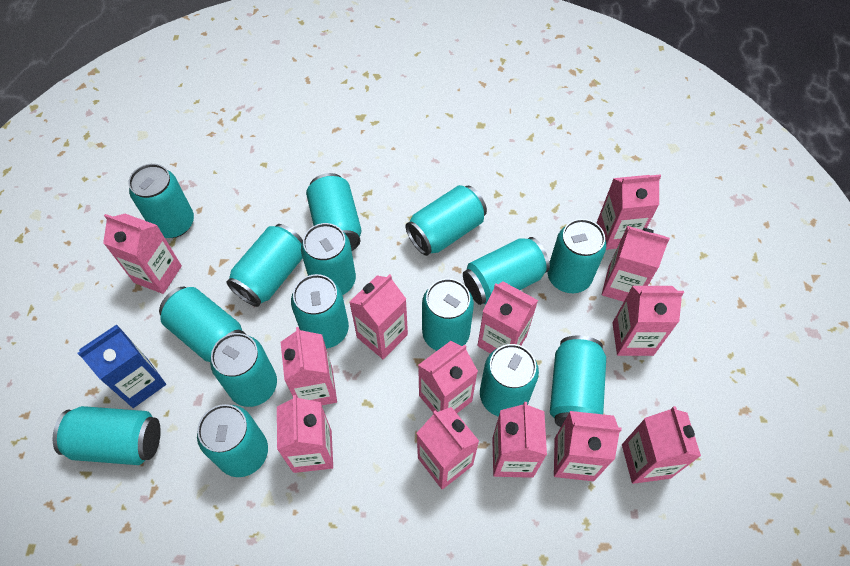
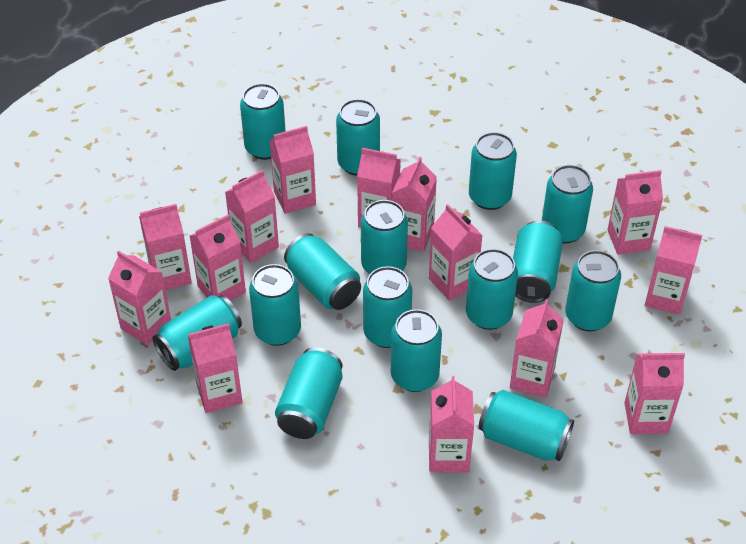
blue carton: [78,325,166,408] = 1 -> none = 0
pink carton: [103,214,182,294] [277,395,333,473] [281,327,337,405] [349,274,408,359] [417,407,479,489] [418,341,478,413] [477,282,538,354] [492,402,547,478] [554,411,621,481] [597,174,661,250] [602,226,670,302] [613,286,684,356] [622,406,701,484] = 13 -> [108,250,171,345] [139,204,192,290] [188,323,243,413] [190,215,246,301] [225,170,279,263] [269,126,316,214] [357,148,401,228] [392,157,437,252] [429,204,483,301] [429,376,474,473] [510,299,564,398] [607,170,663,255] [624,353,685,434] [645,226,702,315] = 14

